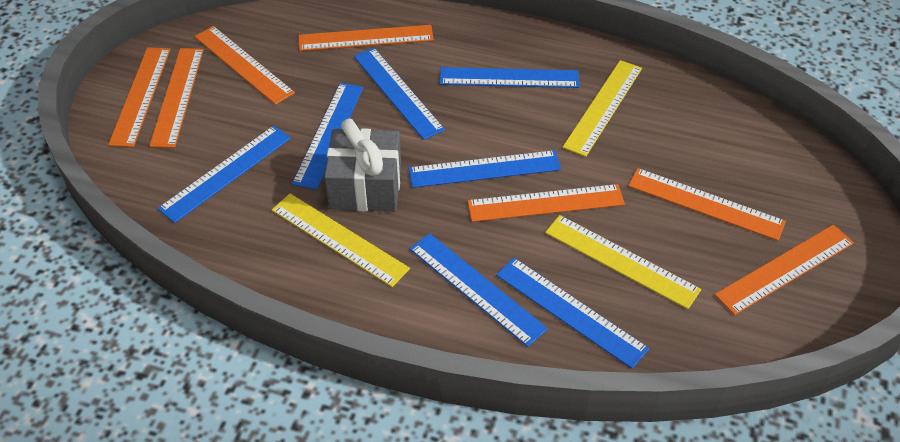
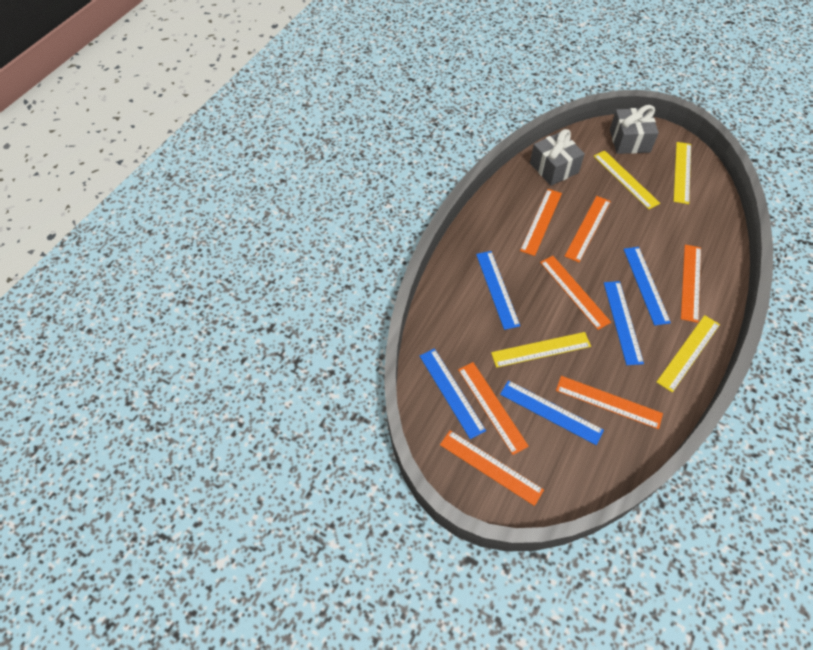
blue ruler: [157,126,291,223] [292,83,363,190] [354,48,445,140] [408,150,561,188] [410,233,548,347] [440,67,580,88] [496,258,649,369] = 7 -> [420,348,486,439] [476,251,520,330] [500,380,604,445] [604,281,644,365] [624,247,671,326] = 5
grey gift: [324,118,401,212] = 1 -> [530,129,585,186] [610,105,659,154] = 2
yellow ruler: [272,194,410,287] [545,215,701,309] [562,60,642,157] = 3 -> [491,332,591,368] [594,150,660,210] [657,315,720,393] [673,142,691,204] = 4

